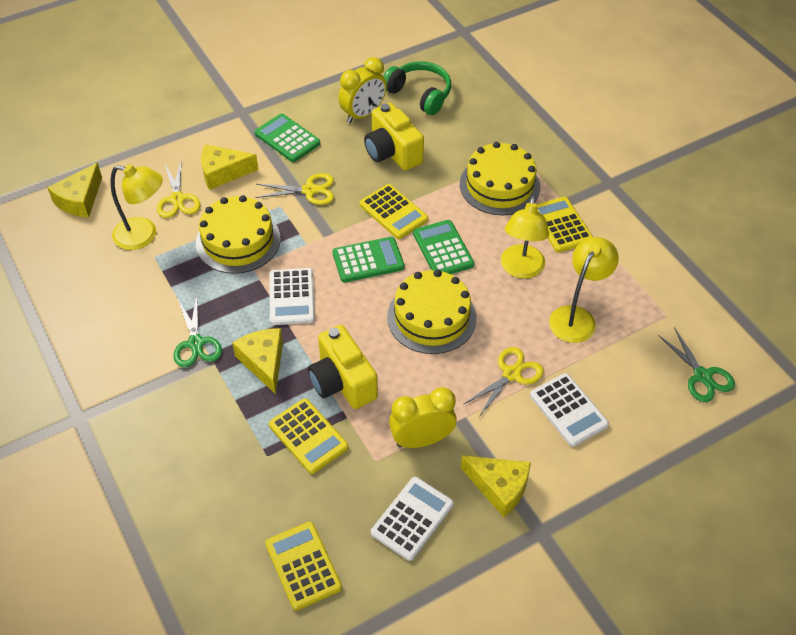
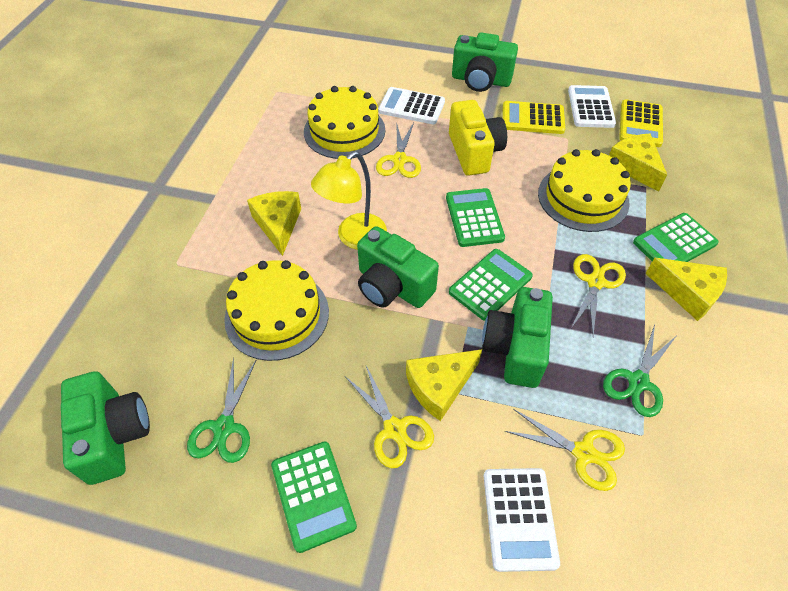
green calculator: [255,114,320,162] [332,237,404,283] [413,220,474,274] = 3 -> [271,441,357,553] [446,188,505,247] [449,249,533,321] [633,213,719,262] = 4
green camera: none = 0 -> [61,371,150,485] [357,226,439,308] [452,32,518,92] [482,287,553,388] = 4
green headphones: [383,61,451,115] = 1 -> none = 0
yellow calculator: [265,522,342,611] [269,398,348,474] [360,184,428,239] [536,197,593,252] = 4 -> [502,101,565,134] [619,99,663,147] = 2
yellow camera: [308,325,378,409] [364,103,424,171] = 2 -> [449,100,507,176] = 1
yellow clock: [338,57,387,123] [389,387,457,448] = 2 -> none = 0
yellow lamp: [111,164,163,250] [501,195,549,279] [549,237,619,343] = 3 -> [311,151,387,250] = 1
yellow scissors: [157,161,201,218] [256,173,334,205] [464,347,544,417] = 3 -> [345,366,434,468] [376,122,421,178] [505,409,625,491] [571,254,626,336] = 4

